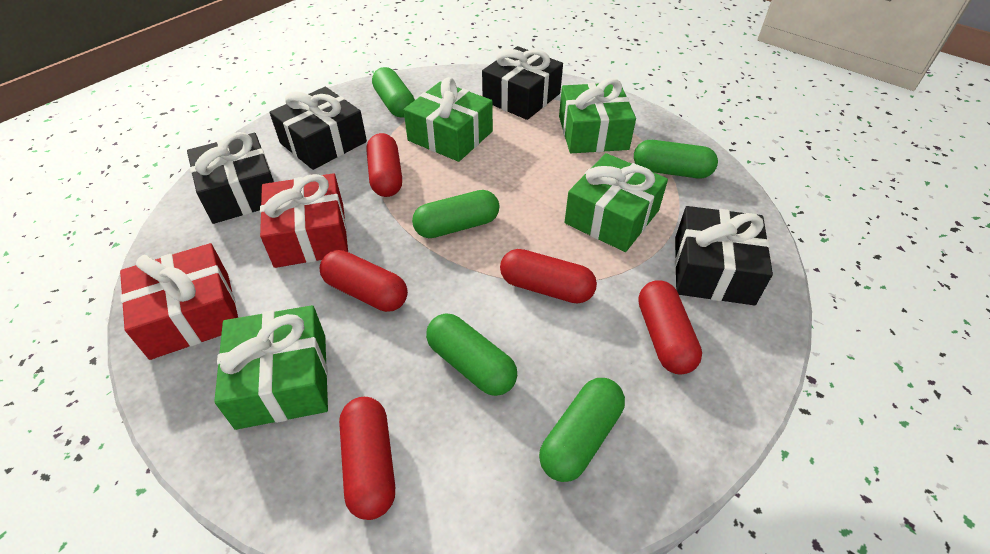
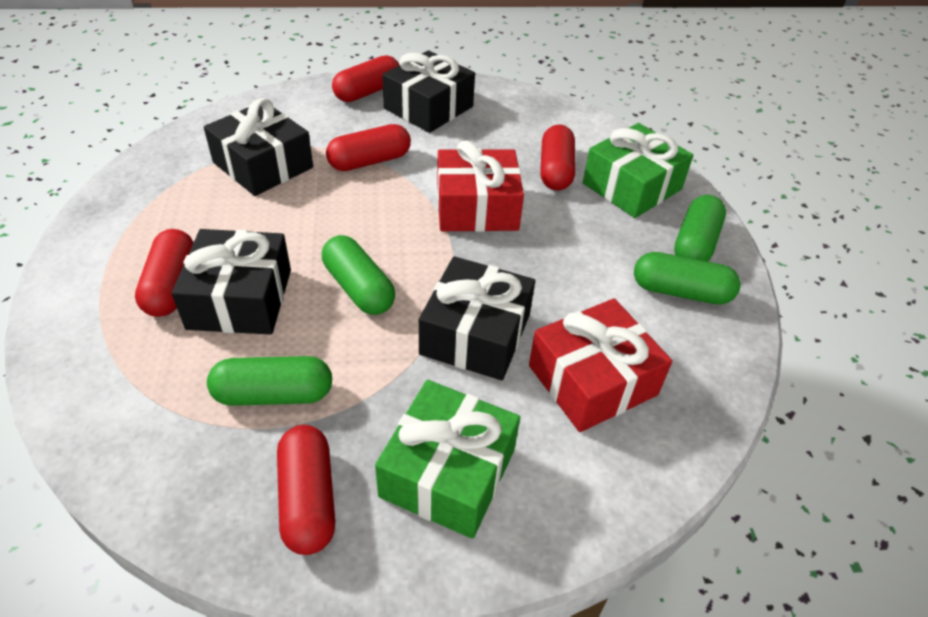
green capsule: [372,67,415,118] [412,190,499,238] [426,314,517,396] [539,378,625,482] [634,140,718,178] = 5 -> [207,356,332,406] [322,235,395,315] [634,252,741,305] [674,195,726,262] = 4
green gift: [214,305,328,430] [403,77,493,162] [559,78,636,153] [565,153,668,252] = 4 -> [375,380,520,539] [583,123,693,218] = 2

